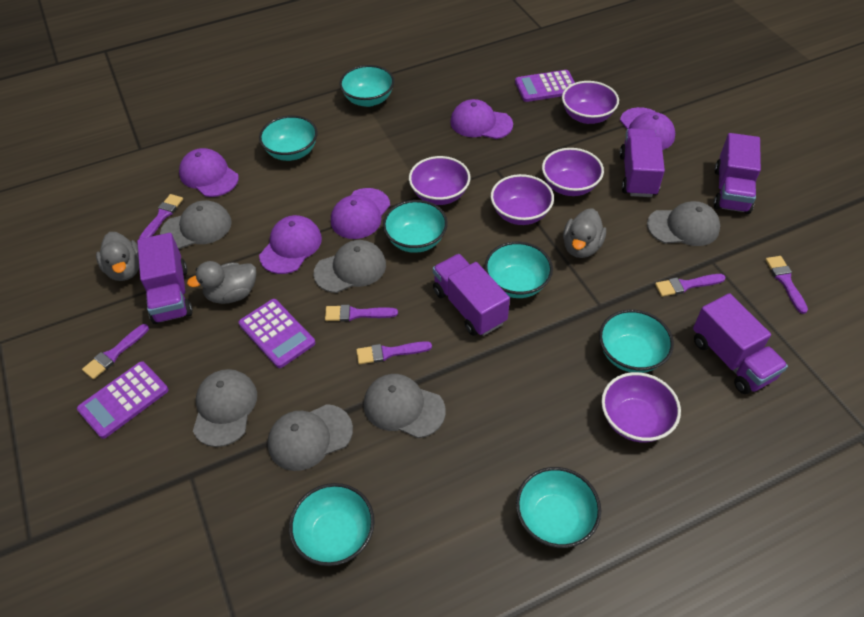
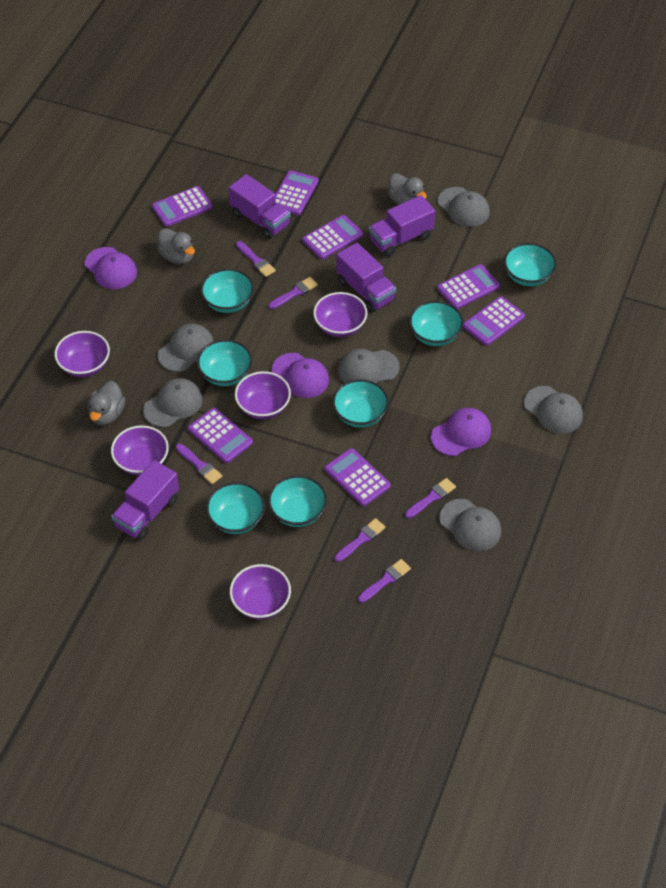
purple calculator: [77,361,168,439] [239,299,315,368] [515,70,575,102] = 3 -> [152,186,213,227] [188,408,253,463] [275,170,319,215] [302,215,363,259] [325,448,391,506] [437,264,500,309] [463,296,525,346] = 7
purple cap: [179,148,239,197] [259,215,322,274] [331,188,390,239] [450,99,513,139] [620,107,675,150] = 5 -> [85,247,137,289] [272,353,329,398] [431,408,491,456] = 3
purple truck: [137,233,193,324] [433,254,510,336] [619,128,665,197] [693,293,788,394] [713,133,761,214] = 5 -> [111,460,179,540] [229,174,291,239] [337,243,396,313] [369,195,435,257] = 4

